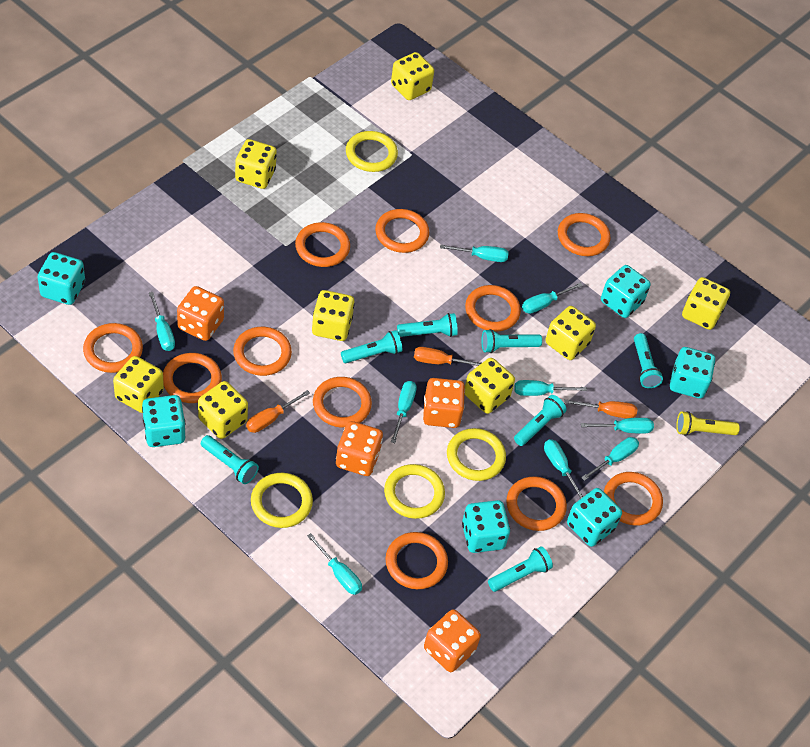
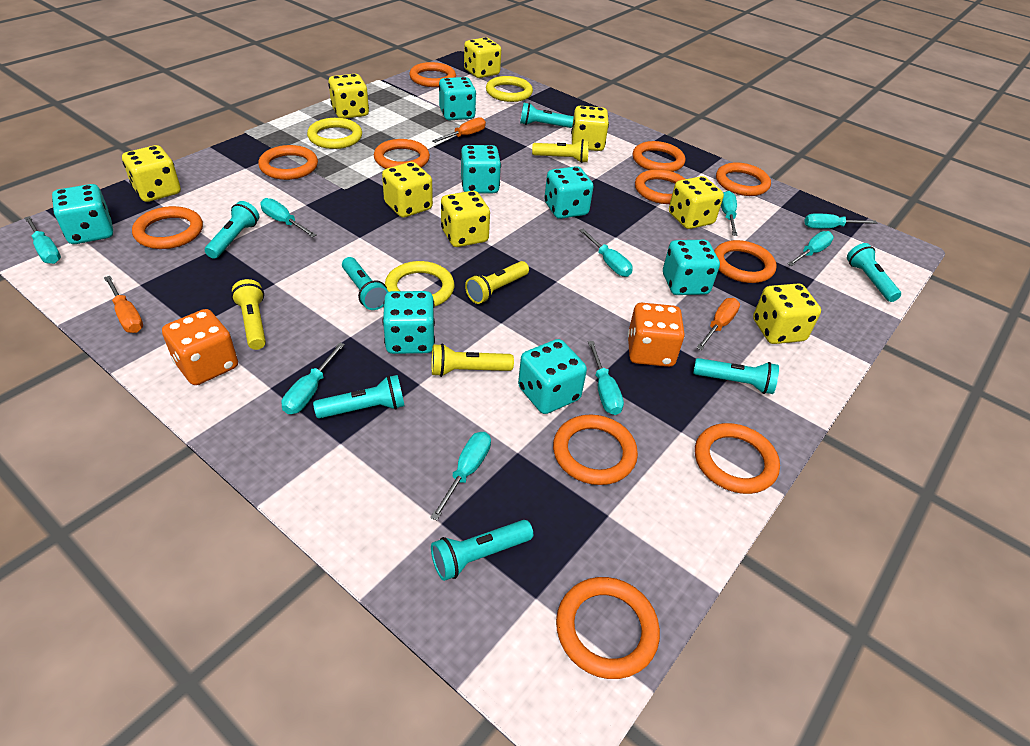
orange dice: [177,286,224,341] [336,421,383,476] [423,378,465,428] [424,609,481,672] = 4 -> [162,309,238,385] [628,303,685,367] = 2
turquoise dice: [38,252,85,305] [142,395,185,447] [462,500,510,553] [567,488,622,547] [601,265,651,318] [670,347,715,399] = 6 -> [52,184,113,244] [383,291,435,354] [439,77,476,120] [461,145,501,193] [518,339,587,414] [544,166,593,219] [663,240,720,295] = 7
yellow flashlight: [676,411,740,436] = 1 -> [231,279,266,350] [432,344,514,377] [465,261,529,304] [532,139,589,163] = 4
yellow ring: [251,473,313,528] [346,131,398,172] [384,464,445,519] [447,428,506,481] = 4 -> [307,118,362,149] [385,261,454,307] [486,76,533,102] = 3

